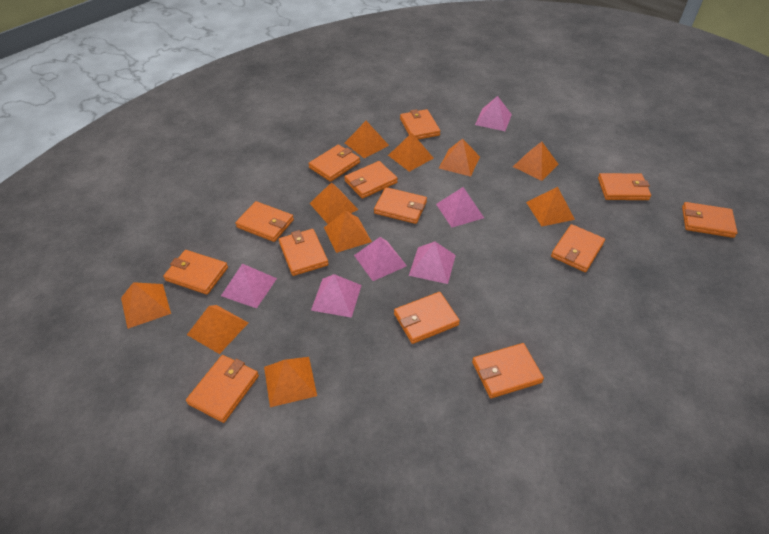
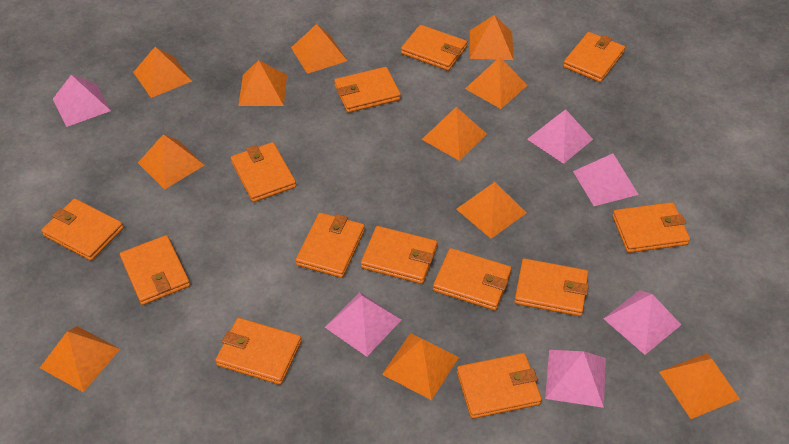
orange pyramid: [121,282,171,329] [187,305,248,354] [264,357,317,407] [309,182,358,224] [324,211,372,253] [345,121,389,158] [388,133,434,172] [439,138,480,177] [513,142,558,181] [526,187,575,226] = 10 -> [40,326,120,392] [133,47,192,98] [138,134,205,190] [238,60,287,106] [291,24,347,74] [382,333,459,400] [422,107,487,161] [456,182,526,239] [465,57,527,109] [470,15,513,60] [659,353,740,419] = 11

